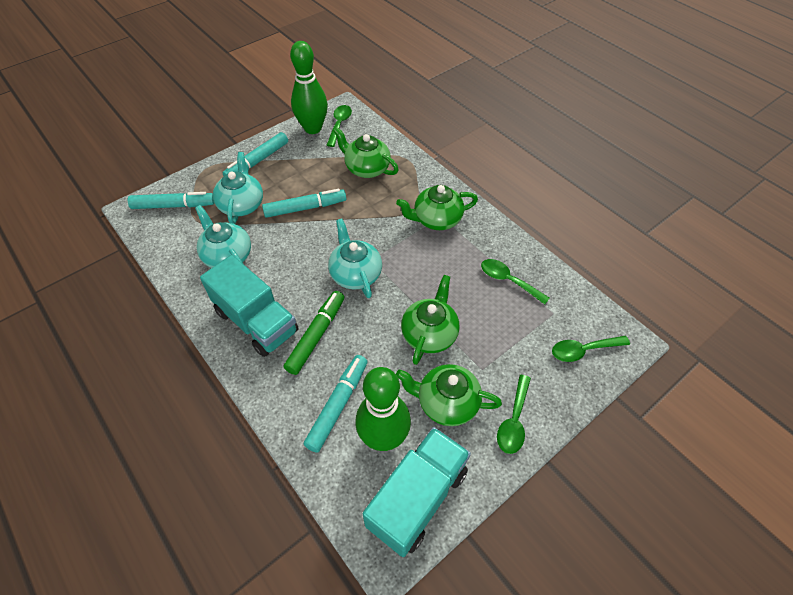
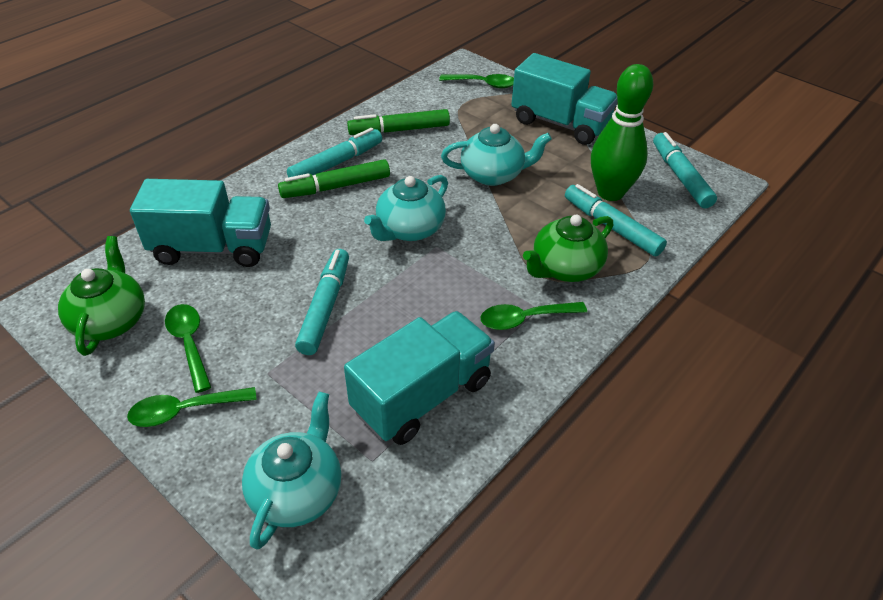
green bowling pin: [290,41,328,134] [356,367,411,451] = 2 -> [591,64,653,201] = 1
green marker: [284,291,344,375] = 1 -> [278,159,390,198] [347,109,450,135] = 2
green teapot: [333,127,399,178] [396,185,478,230] [396,364,502,426] [401,275,459,365] = 4 -> [58,236,145,356] [523,215,614,282] = 2
turquoise truck: [200,255,299,357] [362,427,471,557] = 2 -> [130,179,271,267] [344,311,495,445] [511,53,618,145] = 3

